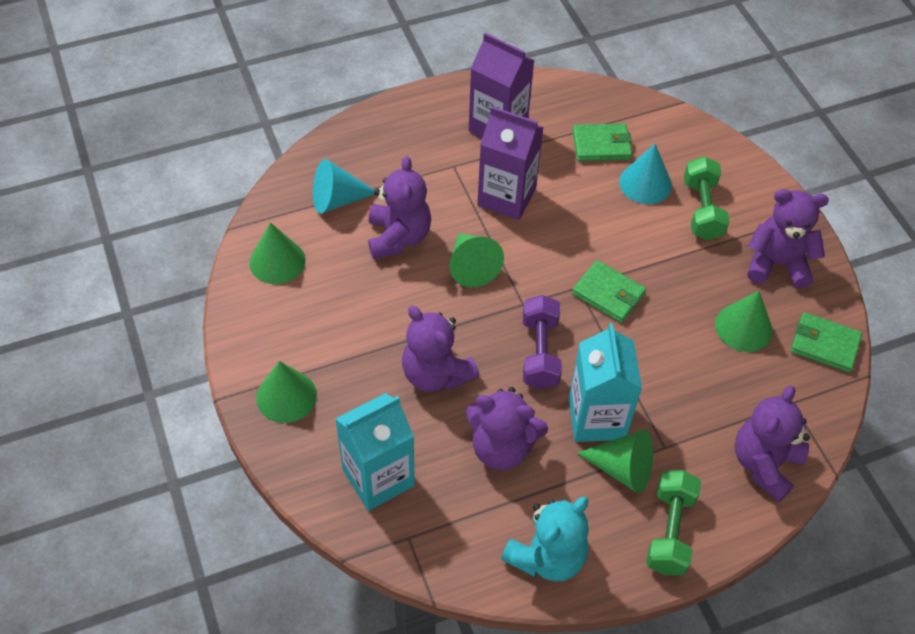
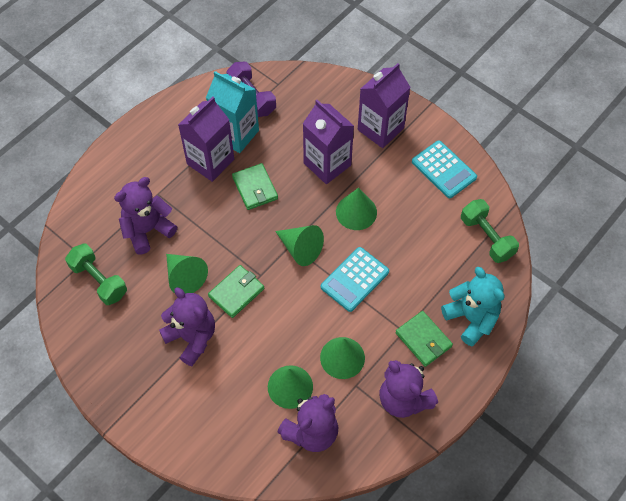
purple carton: [468,33,535,138] [477,106,544,220] = 2 -> [178,97,234,182] [303,100,354,184] [358,63,410,148] = 3
purple teddy bear: [368,156,431,259] [402,306,479,392] [466,387,548,470] [735,386,810,502] [747,189,829,288] = 5 -> [114,177,177,255] [159,287,215,366] [277,394,338,452] [380,360,438,418] = 4
turquoise calculator: none = 0 -> [321,247,389,312] [412,140,477,198] = 2
turquoise carton: [335,393,415,511] [569,323,642,442] = 2 -> [206,71,259,153] = 1
turquoise cone: [313,159,375,214] [619,144,672,204] = 2 -> none = 0

